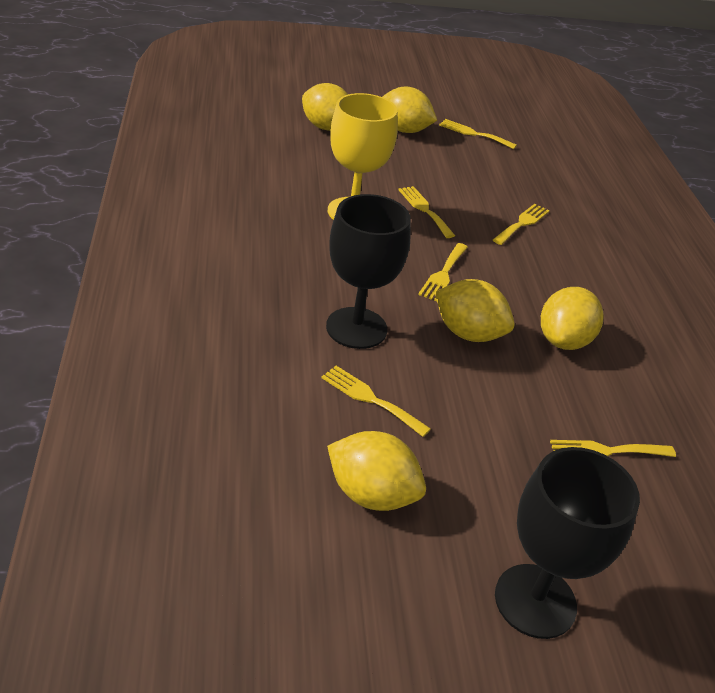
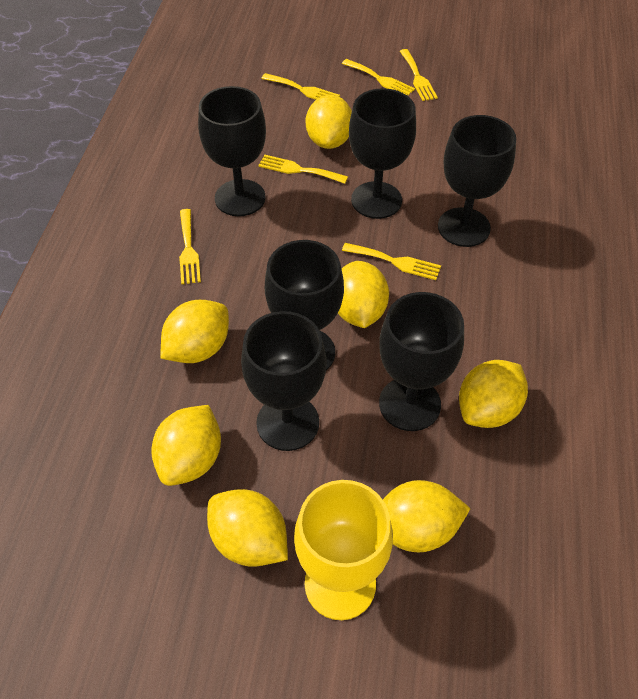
black goblet: [326,194,411,349] [495,447,640,639] = 2 -> [198,86,266,216] [241,311,327,451] [265,240,344,370] [349,88,416,219] [379,292,464,431] [438,115,516,247] = 6
yellow lemon: [302,83,348,131] [327,431,426,511] [382,87,437,133] [435,279,515,342] [541,287,604,350] = 5 -> [151,405,221,486] [160,300,229,363] [207,489,288,567] [306,95,352,149] [338,261,389,328] [383,480,471,552] [459,360,528,428] = 7

